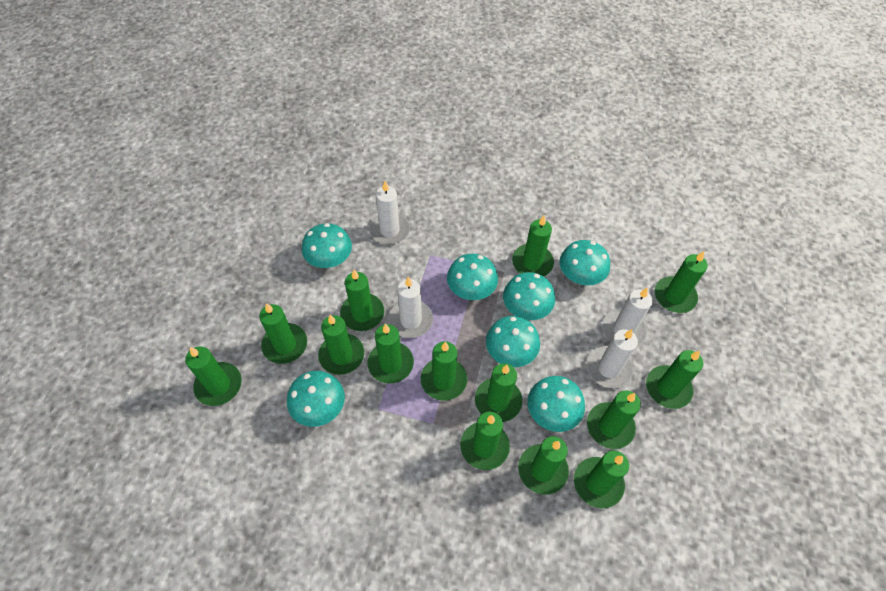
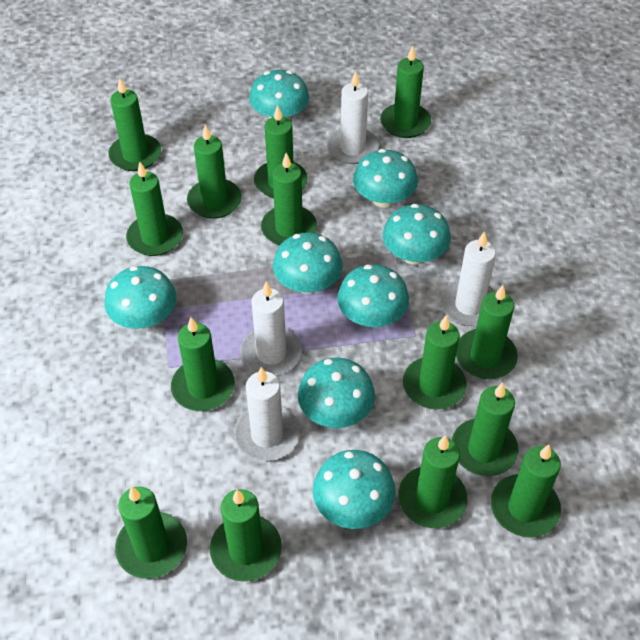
turquoise mushroom: [287,371,345,427] [302,223,352,268] [447,254,498,300] [486,316,540,367] [503,272,555,320] [527,376,585,432] [560,240,610,285] = 7 -> [104,266,177,329] [249,70,309,120] [273,232,343,294] [298,358,375,428] [313,450,396,529] [337,264,409,327] [353,149,418,208] [383,204,451,265] = 8

